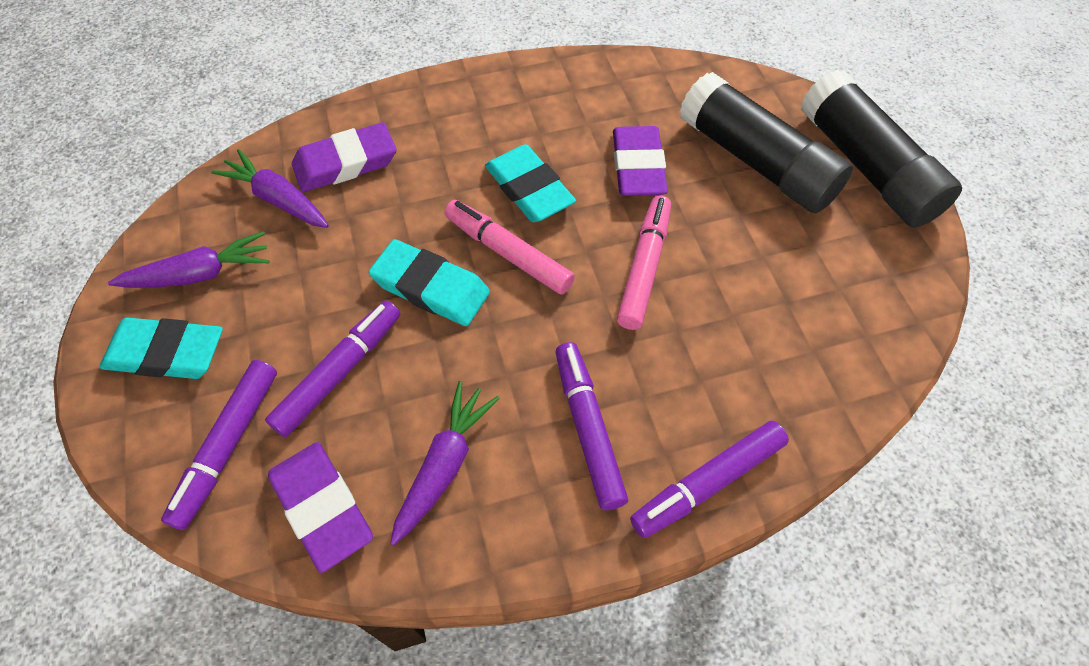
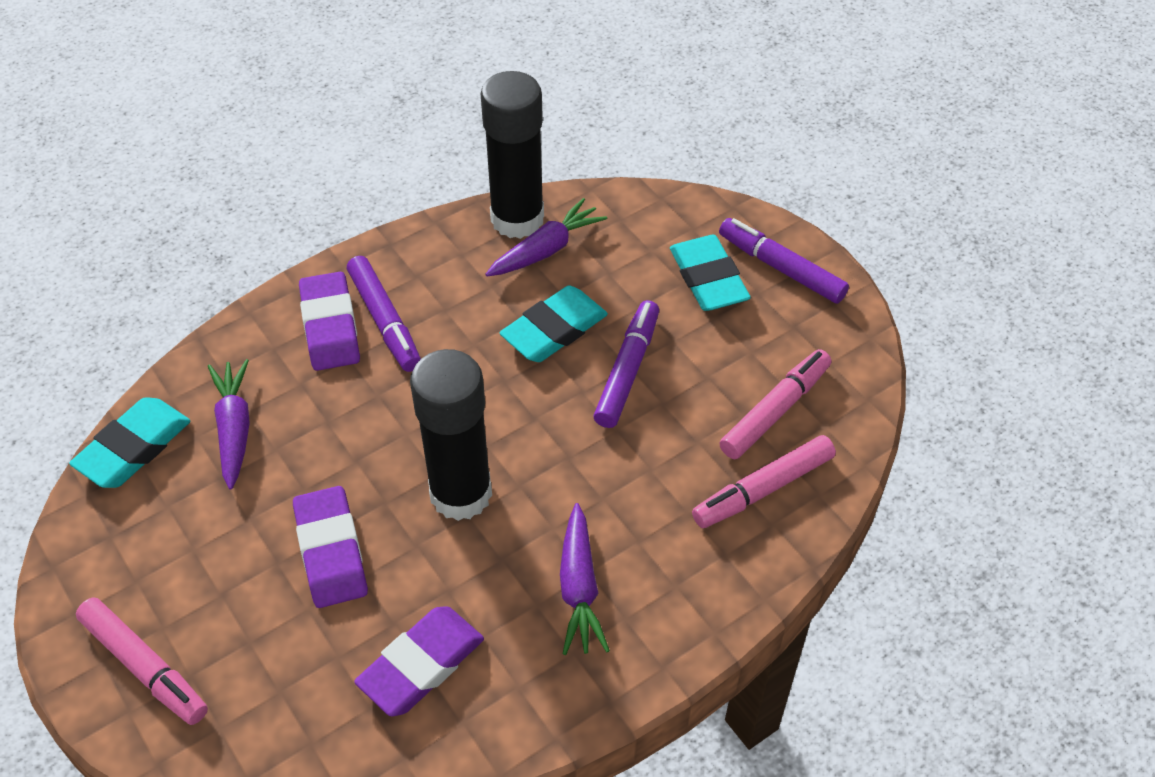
pink marker: [445,200,575,295] [617,195,671,330] = 2 -> [76,598,208,725] [692,435,836,528] [719,349,831,459] = 3
purple marker: [161,360,277,530] [265,300,400,437] [556,342,628,510] [630,421,789,538] = 4 -> [347,256,421,372] [593,300,659,428] [719,218,849,304] = 3

